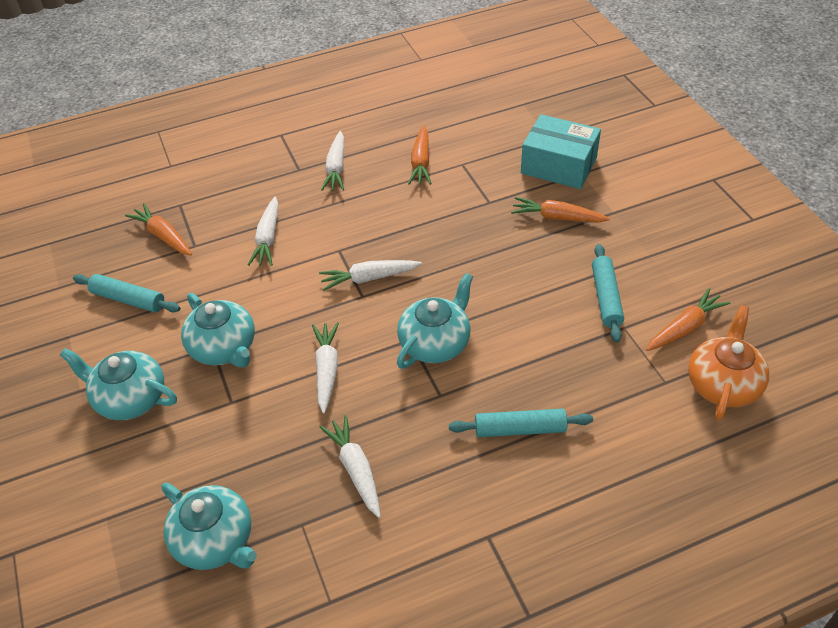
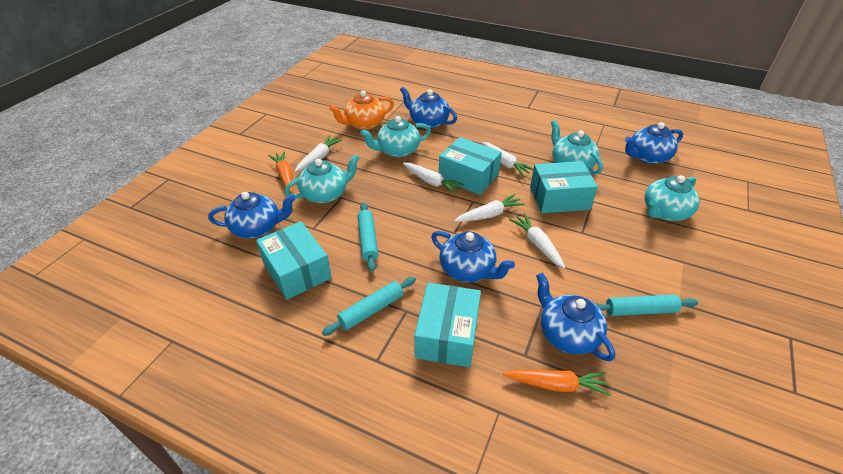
blue teapot: none = 0 -> [208,192,296,238] [400,87,457,129] [431,231,515,282] [536,273,615,361] [625,122,683,164] = 5
orange carrot: [125,203,192,256] [408,125,431,185] [511,197,610,223] [646,288,730,351] = 4 -> [268,151,293,193] [503,370,611,396] = 2
turquoise box: [521,114,601,189] = 1 -> [256,221,332,300] [414,283,481,367] [439,137,502,195] [530,161,598,213] = 4

